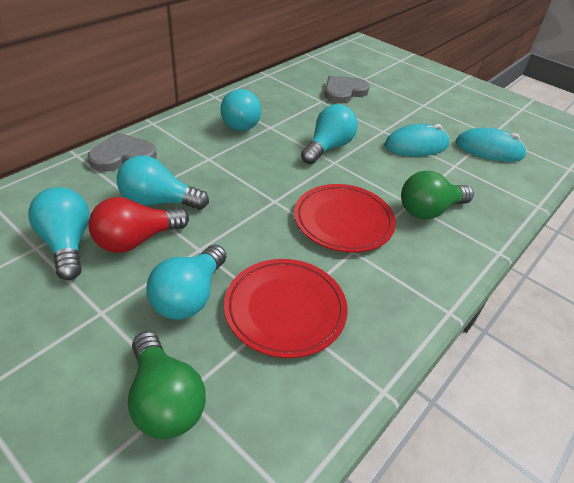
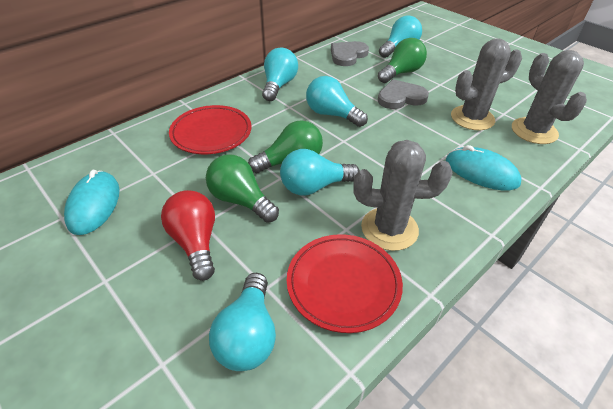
green light bulb: [128,331,206,439] [401,171,474,219] = 2 -> [206,155,279,223] [248,120,323,173] [378,38,427,83] = 3
grey cactus: none = 0 -> [354,140,453,251] [451,39,522,130] [512,50,587,144] = 3

